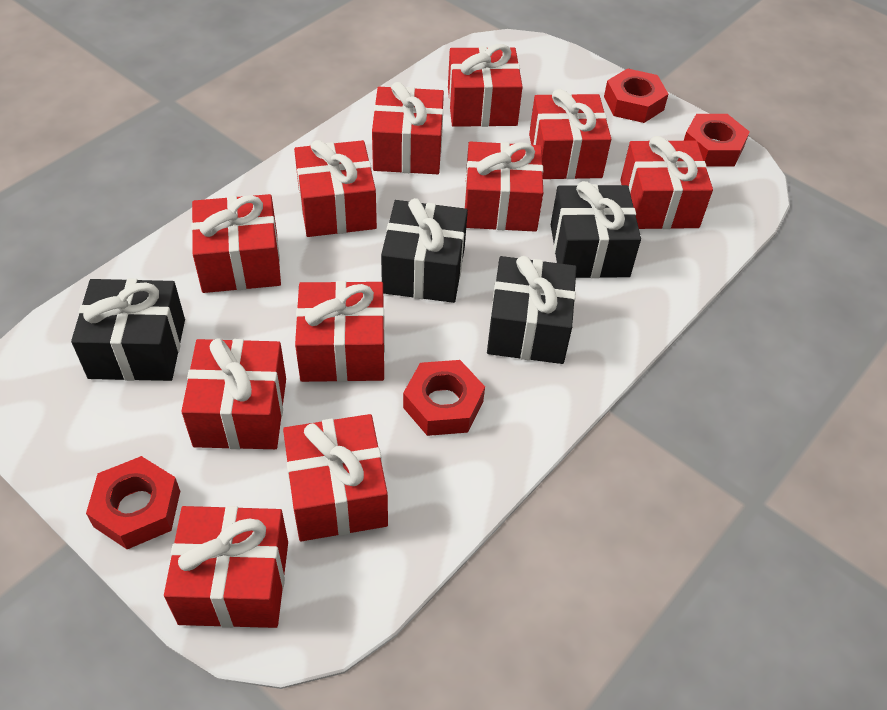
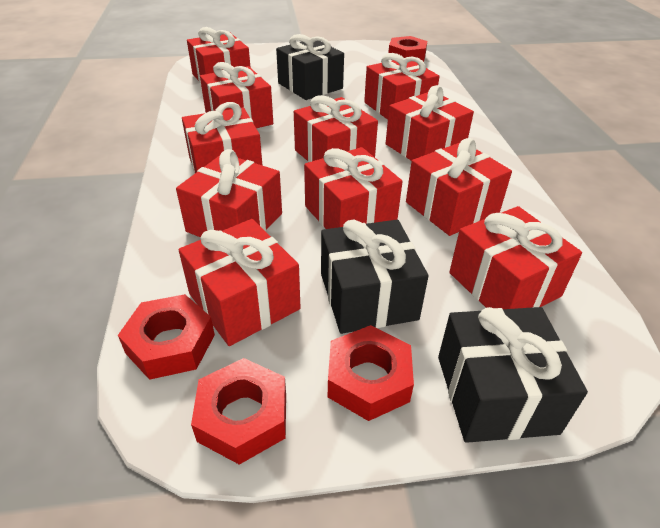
black gift: [71,278,185,381] [381,198,468,303] [487,256,577,364] [551,181,641,278] = 4 -> [276,34,344,100] [321,220,428,334] [438,307,588,443] = 3

